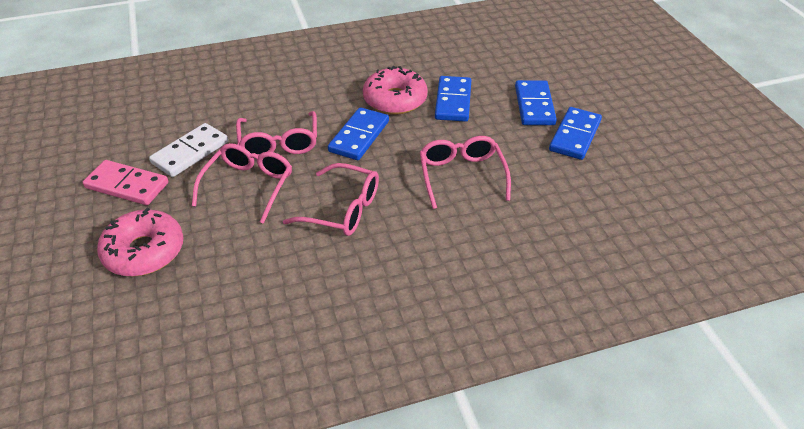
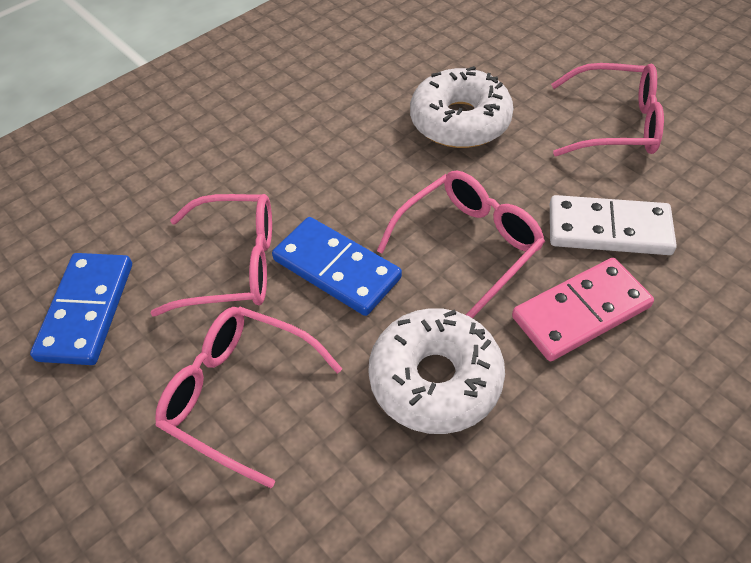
blue domino: [328,107,389,160] [435,76,471,122] [515,80,557,125] [549,107,602,160] = 4 -> [30,253,132,365] [272,217,402,316] = 2
pink donut: [97,208,183,276] [363,66,428,115] = 2 -> none = 0
white donut: none = 0 -> [368,308,505,434] [410,66,513,148] = 2

